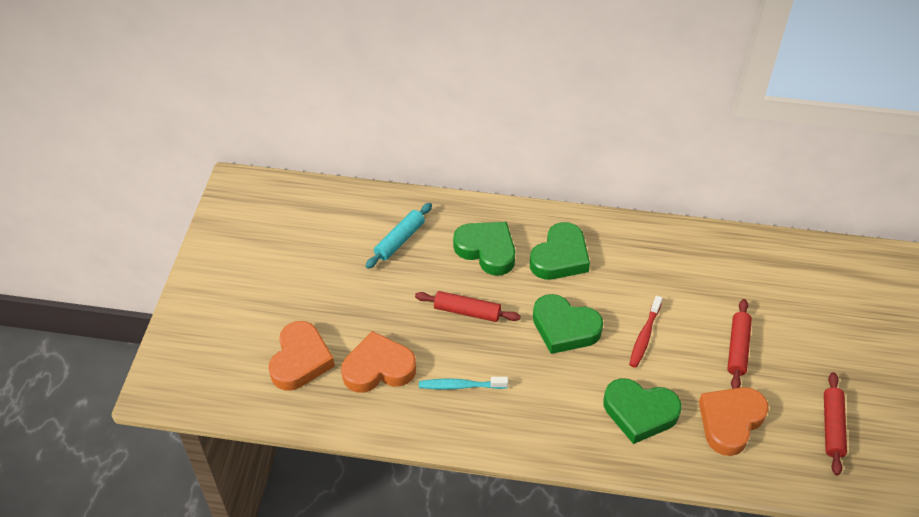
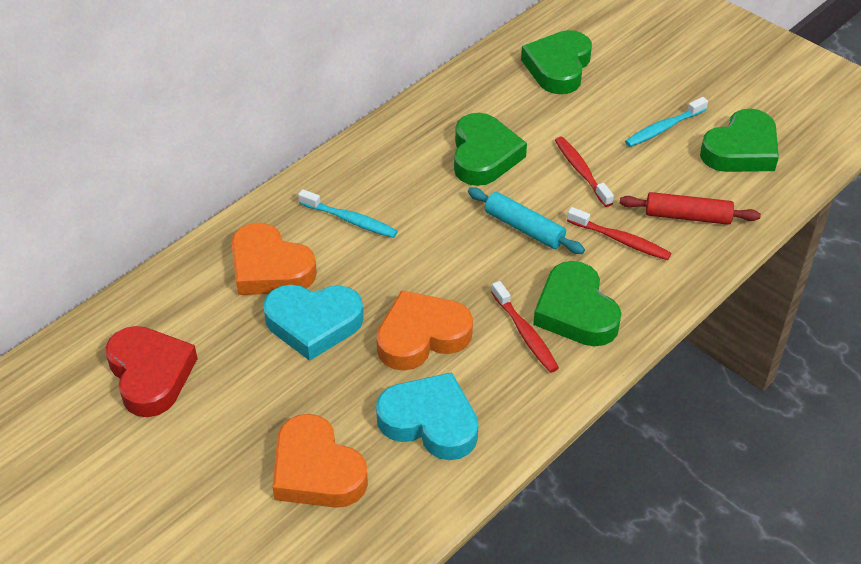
red heart: none = 0 -> [106,326,198,417] = 1
red rolling pin: [415,291,520,322] [727,299,752,389] [824,372,847,475] = 3 -> [620,192,761,225] = 1
red toothbrush: [629,295,663,368] = 1 -> [491,281,559,373] [555,137,614,207] [567,207,671,260] = 3
turquoise heart: none = 0 -> [263,285,364,361] [376,372,478,460] = 2
turquoise toothbrush: [419,377,508,390] = 1 -> [298,189,398,238] [625,97,708,147] = 2

